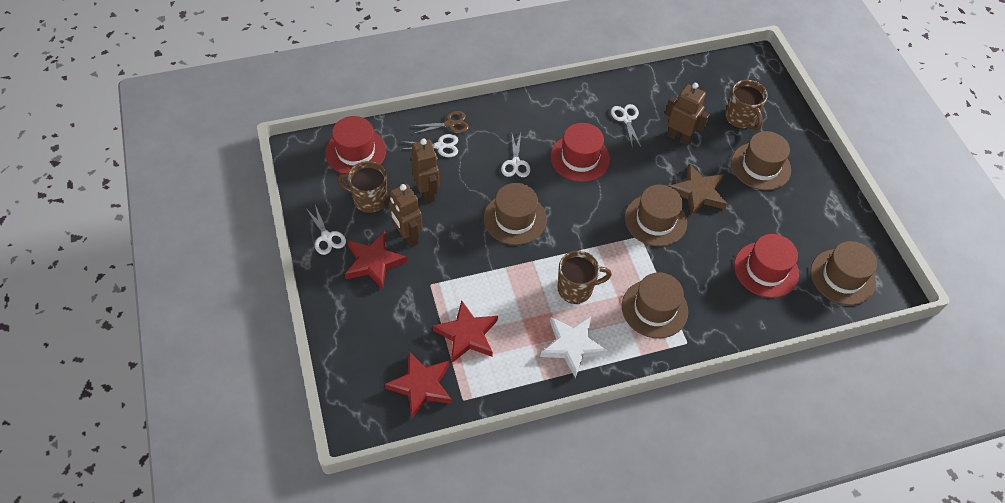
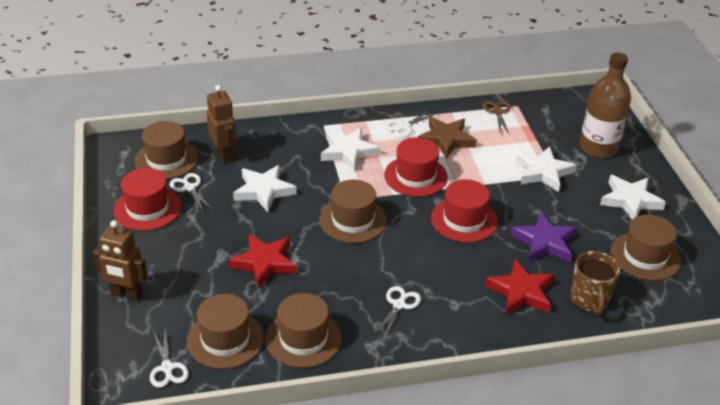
brown bottle: none = 0 -> [580,53,631,158] = 1
brown mug: [338,161,387,213] [557,251,612,304] [725,80,768,131] = 3 -> [570,251,620,315] = 1
brown robot: [389,184,423,248] [411,138,440,203] [665,83,710,146] = 3 -> [93,220,148,301] [207,85,237,163] = 2
purple star: none = 0 -> [511,212,577,262] = 1
red star: [345,231,407,289] [385,352,452,418] [433,300,498,363] = 3 -> [228,234,297,288] [485,259,554,315] = 2
white star: [540,316,608,378] = 1 -> [233,165,297,212] [321,128,380,171] [515,146,577,192] [600,175,666,220] = 4

